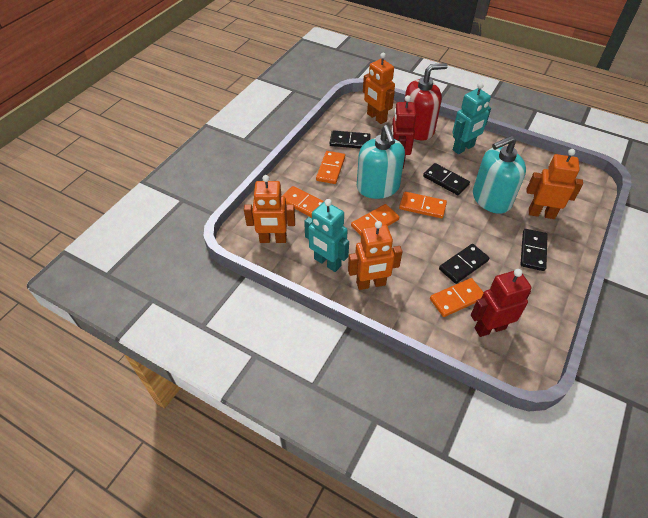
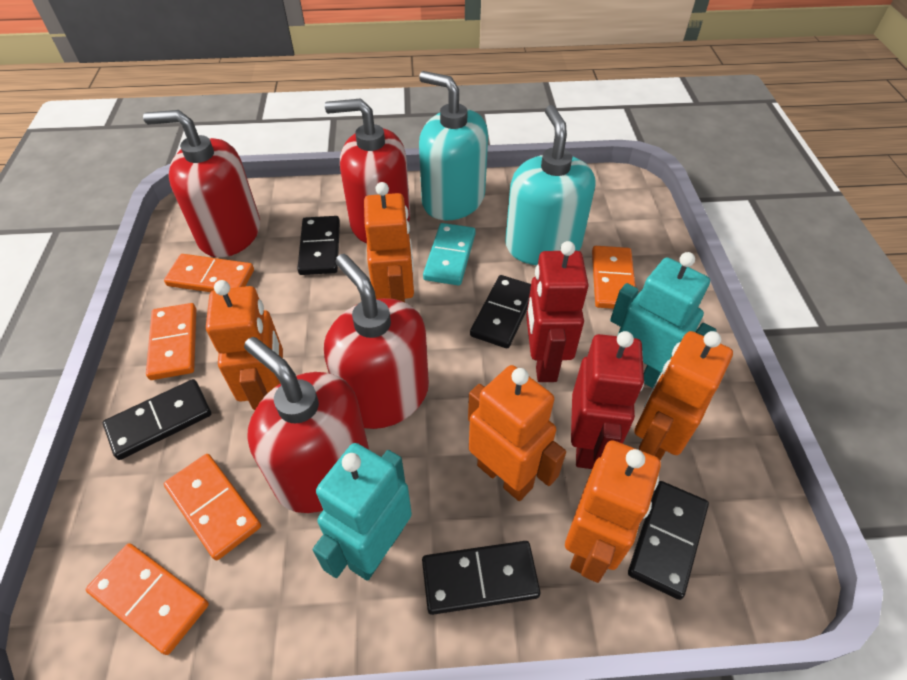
black domino: [330,130,371,149] [423,163,470,195] [439,244,490,284] [520,229,548,271] = 4 -> [103,379,211,460] [297,216,340,275] [422,541,540,615] [470,275,531,348] [628,481,709,600] = 5
orange robot: [244,175,295,243] [348,221,403,290] [363,53,395,124] [527,149,583,219] = 4 -> [206,280,283,410] [364,182,414,302] [468,365,566,501] [565,440,661,583] [634,331,733,460] = 5
red soap dispenser: [404,63,448,140] = 1 -> [143,110,260,257] [244,337,369,513] [324,254,429,429] [325,98,410,243] = 4
turquoise domino: none = 0 -> [423,223,476,286] = 1

